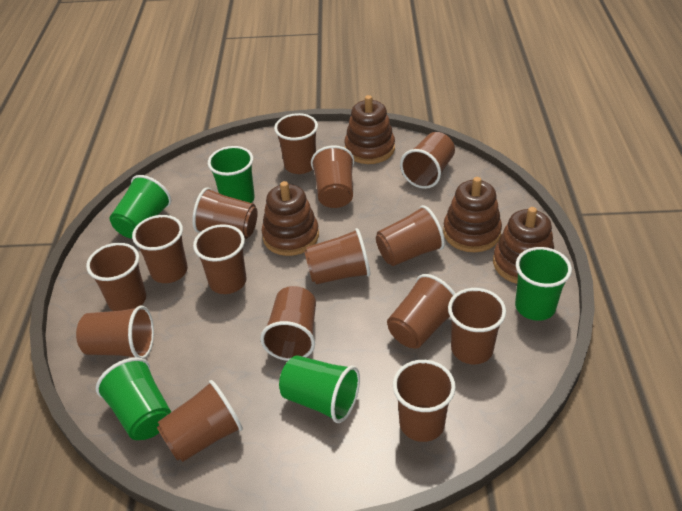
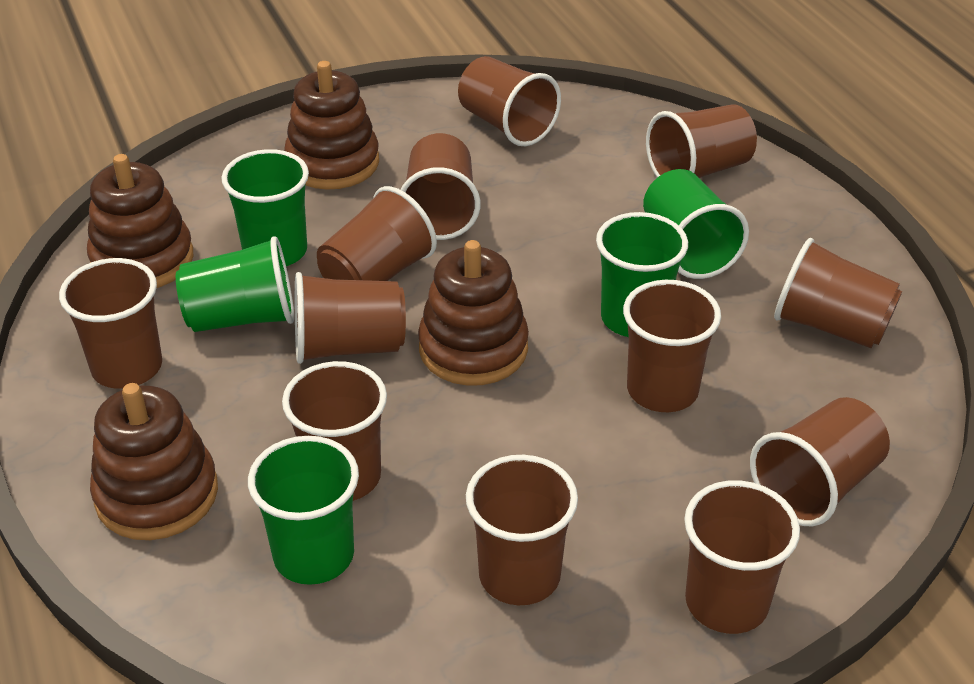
brown cup: [76,306,154,359] [86,243,146,311] [132,215,188,283] [157,380,243,462] [192,187,258,239] [193,224,247,294] [260,286,316,361] [274,113,318,174] [304,228,370,284] [311,145,354,208] [376,205,445,266] [387,274,456,349] [393,360,456,442] [400,132,455,189] [448,288,506,364] = 15 -> [59,258,162,389] [282,361,387,501] [295,272,406,364] [317,186,437,281] [401,133,480,240] [458,56,561,146] [466,455,578,605] [623,280,721,412] [646,104,757,178] [684,480,800,634] [750,397,890,526] [774,238,902,348] = 12

